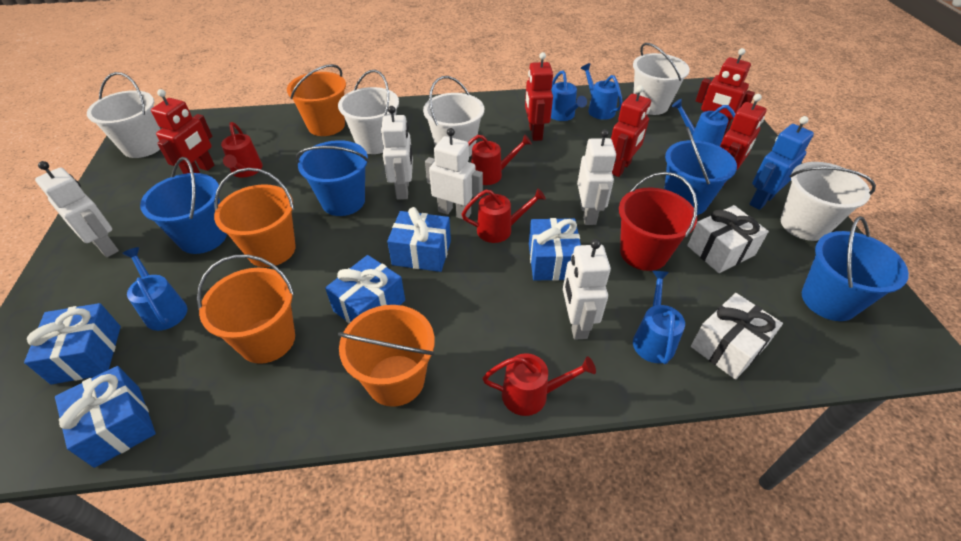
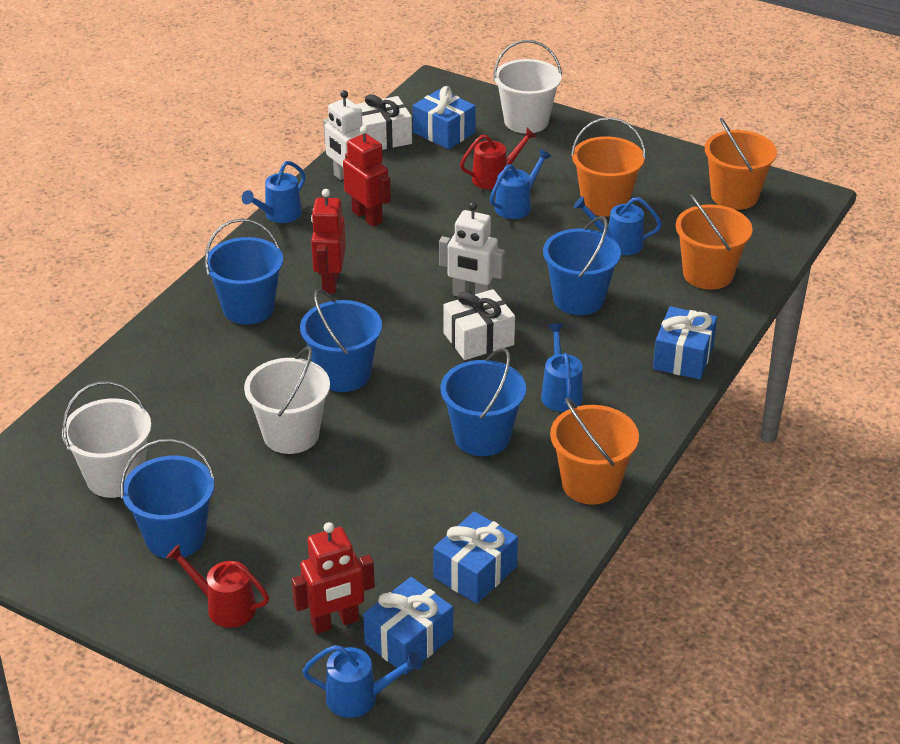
blue bucket: [140,157,227,254] [296,140,369,216] [664,127,737,215] [802,216,909,321] = 4 -> [120,439,215,559] [205,219,283,325] [300,289,382,392] [441,348,526,456] [543,216,621,315] = 5
blue gift: [24,303,121,385] [55,366,156,468] [325,255,405,323] [387,207,451,272] [529,218,581,281] = 5 -> [363,577,453,674] [413,86,476,149] [433,511,518,604] [653,306,717,380] = 4
blue robot: [750,116,814,210] = 1 -> none = 0
red bucket: [619,172,698,271] = 1 -> none = 0
red robot: [151,89,214,174] [525,52,553,141] [611,85,651,177] [696,48,755,135] [720,94,767,186] = 5 -> [292,522,375,634] [311,189,346,293] [343,126,391,227] = 3
red watering can: [221,122,263,178] [462,188,546,243] [468,134,532,185] [483,353,596,416] = 4 -> [166,544,269,628] [460,128,537,190] = 2
white bucket: [87,72,160,158] [338,70,399,154] [423,76,484,157] [633,43,690,115] [780,162,876,241] = 5 -> [62,381,151,498] [244,346,330,454] [493,40,562,134] = 3
white robot: [35,161,119,257] [381,106,413,200] [425,128,483,219] [563,239,611,340] [577,129,616,225] = 5 -> [323,90,367,180] [439,202,505,297] = 2

